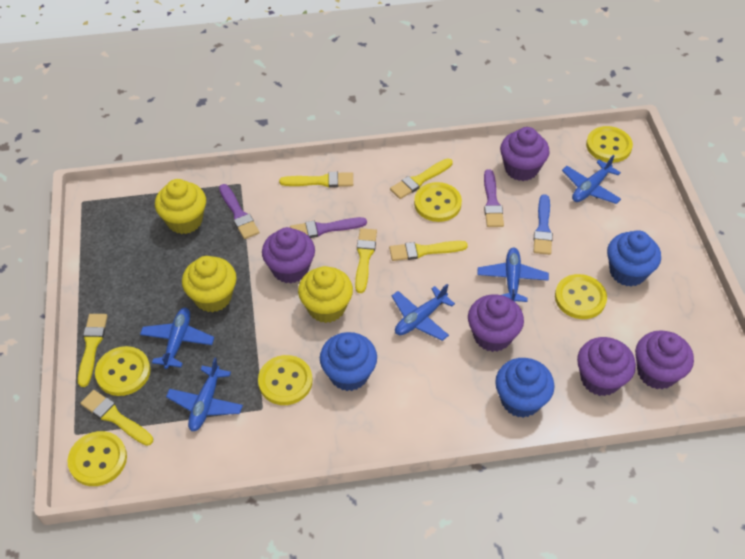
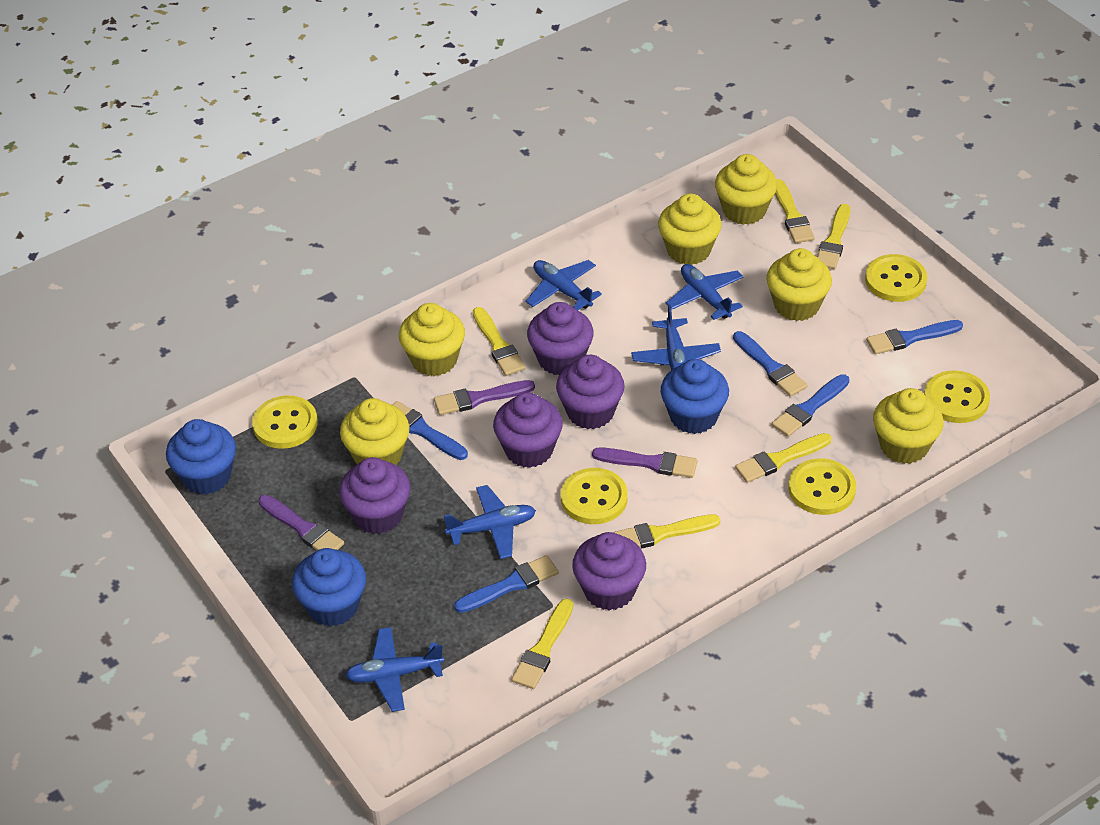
blue brush: [534,194,553,255] = 1 -> [392,401,468,460] [454,555,559,613] [733,331,807,397] [772,374,849,437] [866,320,963,354] = 5
yellow button: [68,431,127,486] [95,346,151,396] [258,355,313,405] [414,182,462,222] [555,274,607,319] [586,126,633,163] = 6 -> [252,395,318,449] [561,468,628,524] [788,458,856,515] [865,254,927,302] [924,370,990,423] = 5
yellow cupcake: [155,179,206,234] [182,256,236,312] [298,266,353,323] = 3 -> [340,398,409,465] [399,303,465,376] [658,194,721,265] [715,154,777,225] [766,248,832,321] [873,388,944,464] = 6

